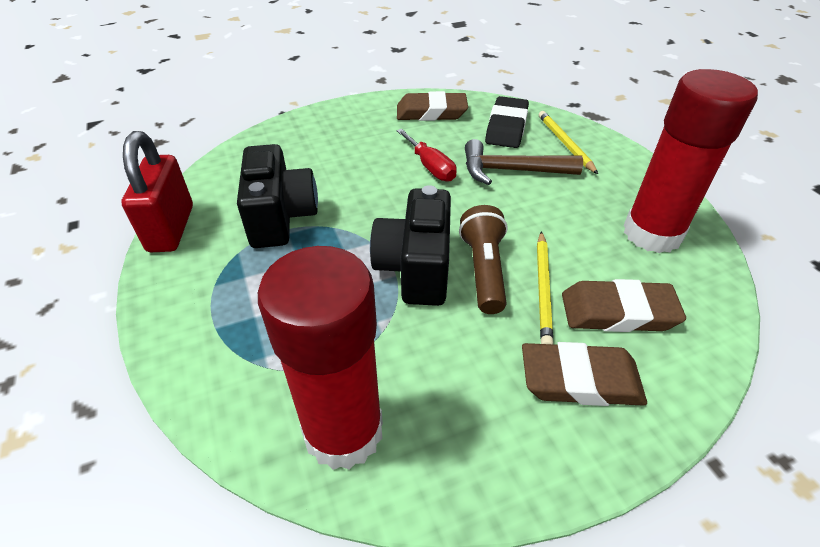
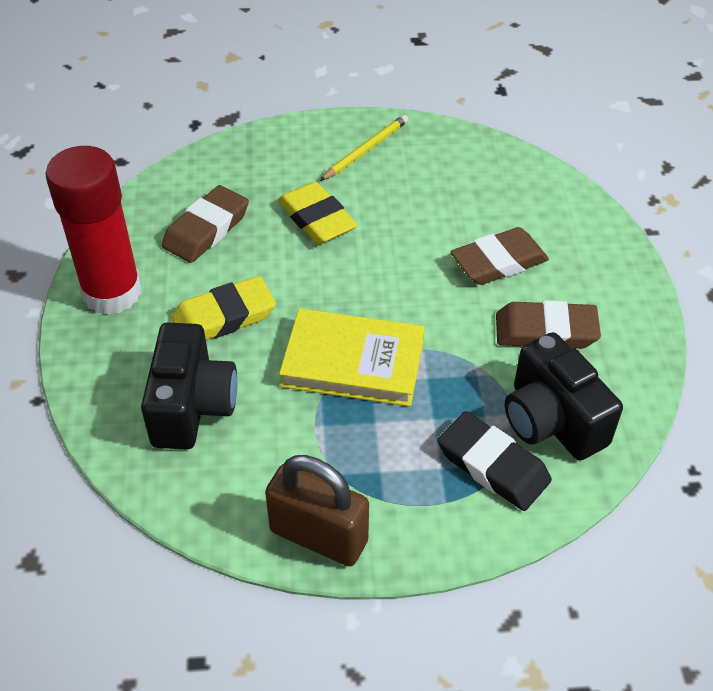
brown flashlight: [459,205,508,314] = 1 -> none = 0
brown hammer: [465,139,583,185] = 1 -> none = 0
brown padlock: none = 0 -> [265,455,369,566] = 1
red glue stick: [258,246,383,470] [624,69,758,253] = 2 -> [45,146,142,315] = 1
red padlock: [121,131,193,252] = 1 -> none = 0
red screwdriver: [397,129,456,182] = 1 -> none = 0
yellow book: none = 0 -> [279,308,425,407] = 1
yellow eraser: none = 0 -> [171,276,276,340] [278,182,358,245] = 2
yellow pencil: [537,231,553,344] [539,111,598,174] = 2 -> [320,115,409,181] = 1

